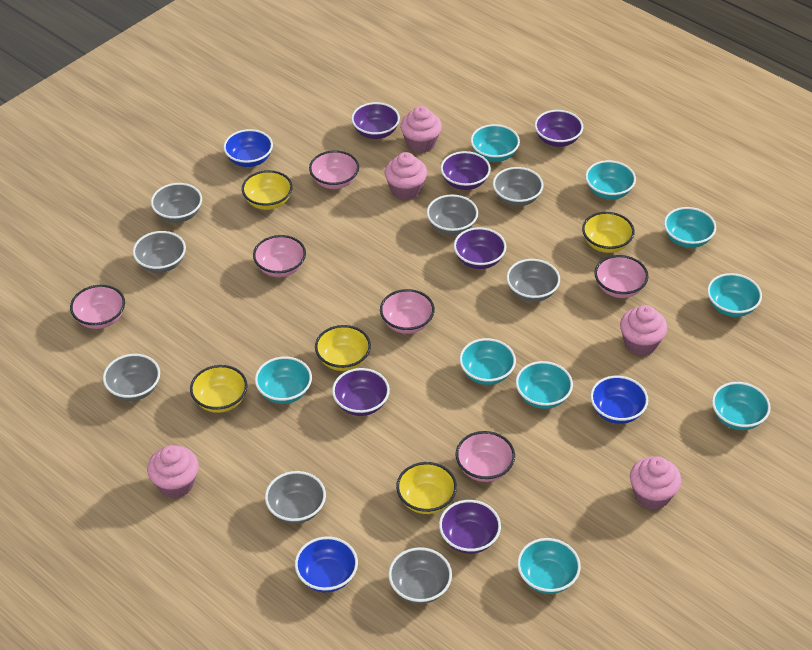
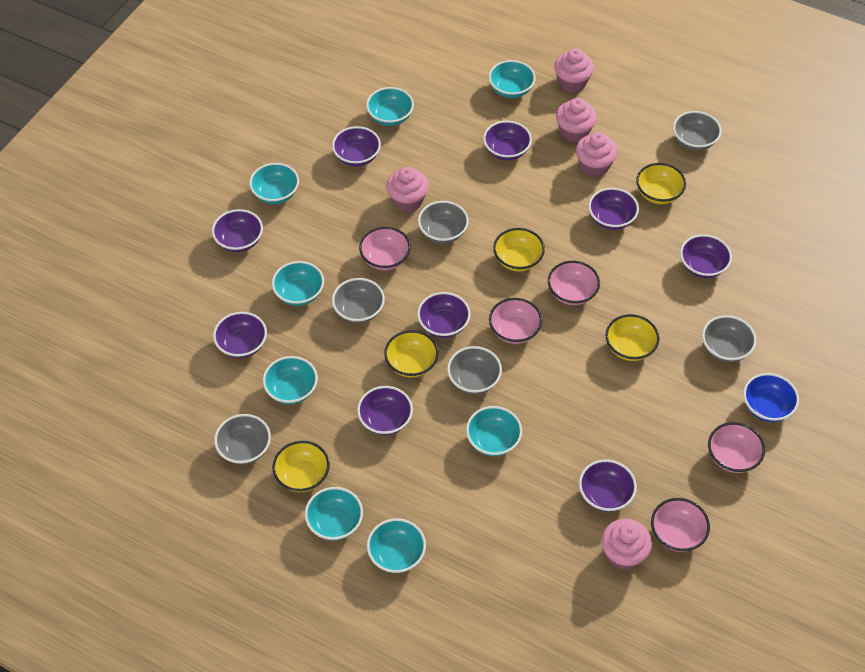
blue bowl: [223,129,273,167] [295,536,358,592] [590,376,648,424] = 3 -> [743,373,799,422] = 1
grey bowl: [103,354,160,401] [133,231,186,273] [151,183,202,223] [265,471,326,524] [388,547,452,604] [427,194,478,235] [493,167,544,206] [506,259,560,302] = 8 -> [214,414,271,465] [332,278,385,323] [418,201,469,243] [447,346,502,394] [673,111,722,151] [702,315,756,362] = 6
pink bowl: [70,285,125,329] [253,235,306,277] [309,150,359,189] [380,289,435,334] [456,431,515,482] [594,255,649,298] = 6 -> [359,227,411,270] [489,298,542,344] [548,261,600,305] [651,498,710,552] [708,422,765,473] = 5
purple bowl: [332,368,390,416] [351,102,400,139] [439,500,501,554] [440,151,491,190] [454,227,506,269] [535,110,583,147] = 6 -> [212,209,263,252] [213,312,267,358] [332,126,381,167] [357,386,413,435] [417,292,471,338] [483,121,532,161] [579,459,637,512] [588,188,639,230] [680,234,732,278] = 9
turquoise bowl: [255,357,312,404] [459,338,516,385] [471,124,520,162] [516,361,573,409] [517,538,581,594] [585,160,636,199] [664,207,716,248] [707,273,762,317] [712,382,771,430] = 9 -> [249,163,299,204] [263,356,318,404] [272,261,324,306] [305,487,363,540] [366,87,414,126] [367,518,426,573] [466,406,522,456] [489,60,536,98] = 8

